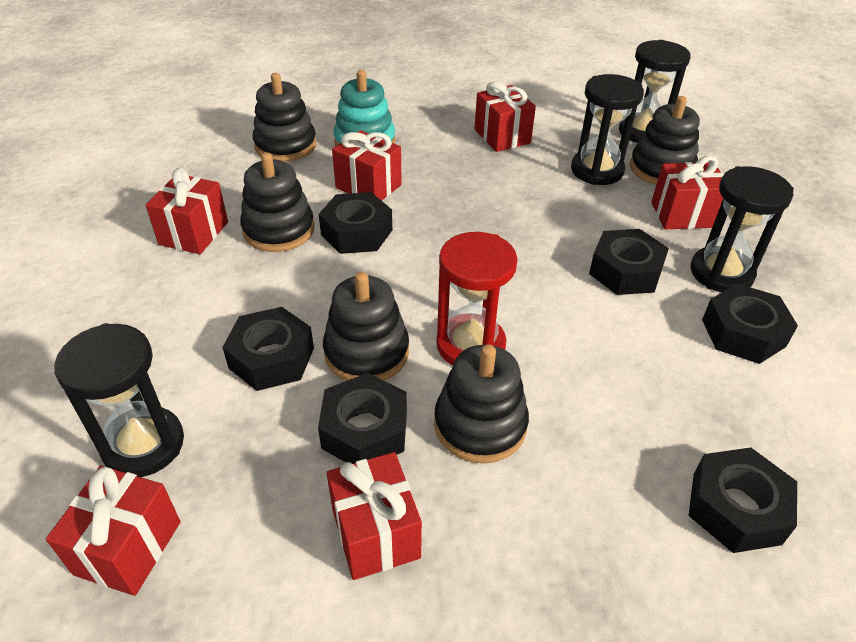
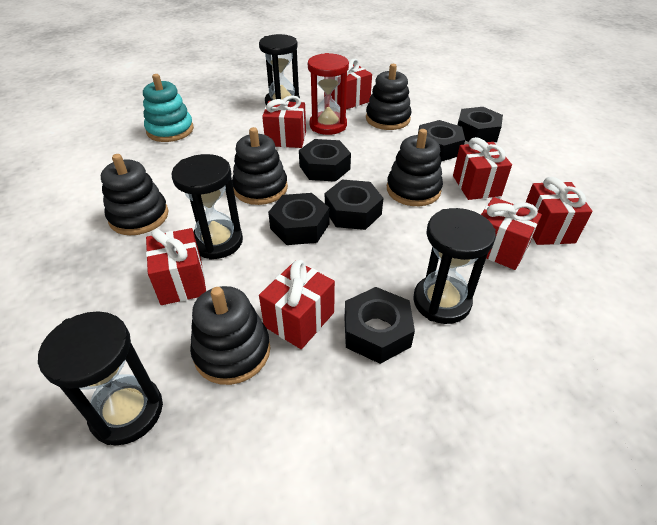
red gift: [46,466,181,596] [146,168,228,254] [327,452,422,580] [332,130,402,201] [475,82,536,152] [651,156,723,229] = 6 -> [146,228,206,305] [259,260,335,349] [262,95,306,148] [331,59,372,109] [453,137,512,200] [481,197,542,270] [525,177,592,245] = 7

